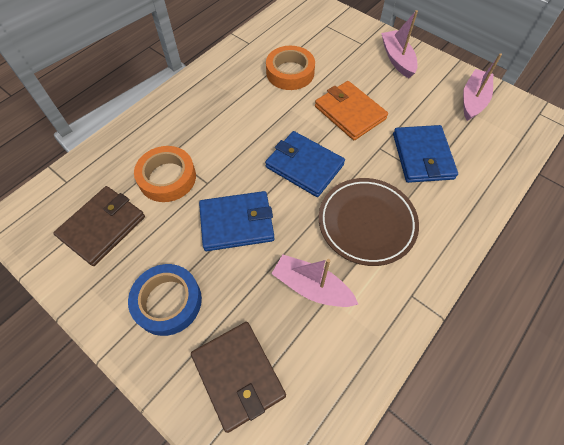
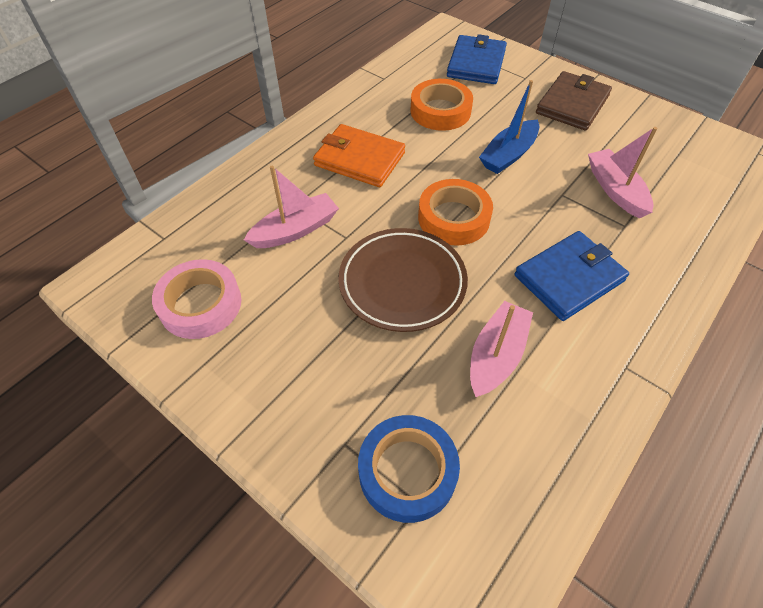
blue boat: none = 0 -> [479,80,539,174] = 1
blue wallet: [199,191,274,251] [265,131,345,197] [393,125,458,183] = 3 -> [447,34,507,84] [515,231,629,321] = 2
brown wallet: [53,186,145,266] [191,322,286,433] = 2 -> [536,71,612,131] = 1
pink tape: none = 0 -> [152,259,241,339] = 1

